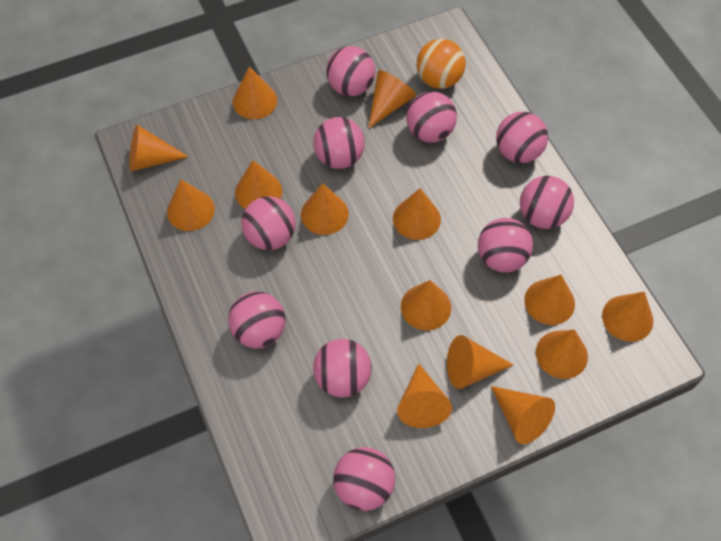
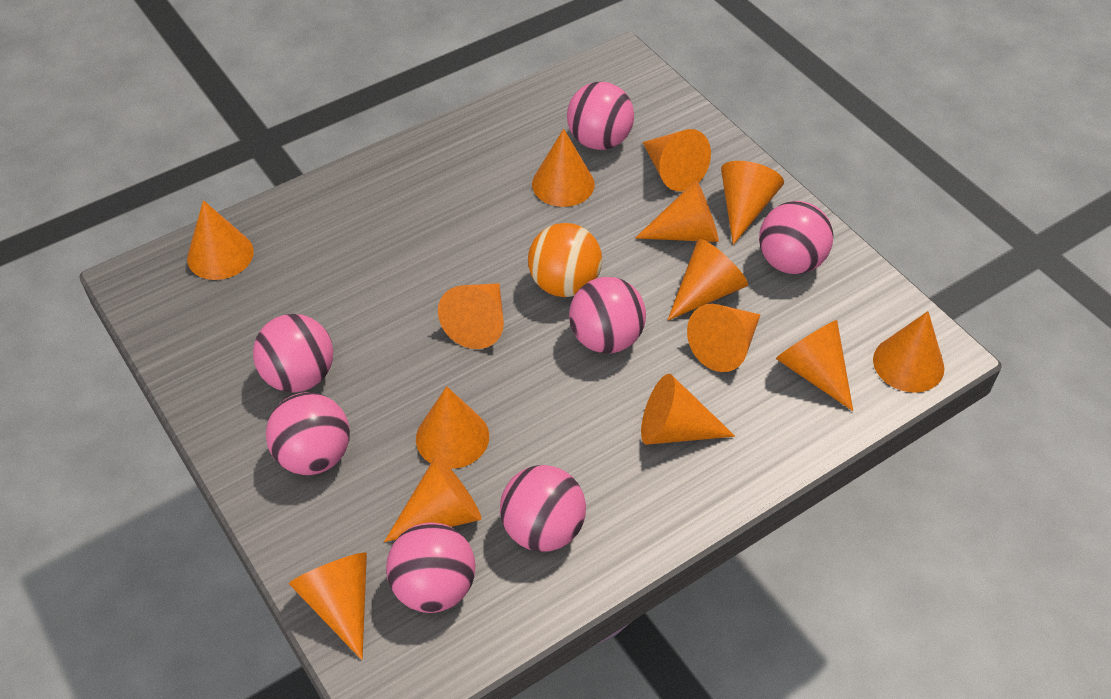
pink ball: [228,291,285,349] [241,196,296,250] [313,117,365,169] [313,339,372,398] [326,46,375,96] [333,447,395,511] [406,91,457,143] [478,218,533,273] [496,111,548,163] [520,176,574,229] = 10 -> [253,314,333,393] [266,392,350,475] [386,523,476,613] [500,465,586,552] [567,82,634,150] [569,277,646,353] [759,201,833,274] = 7

